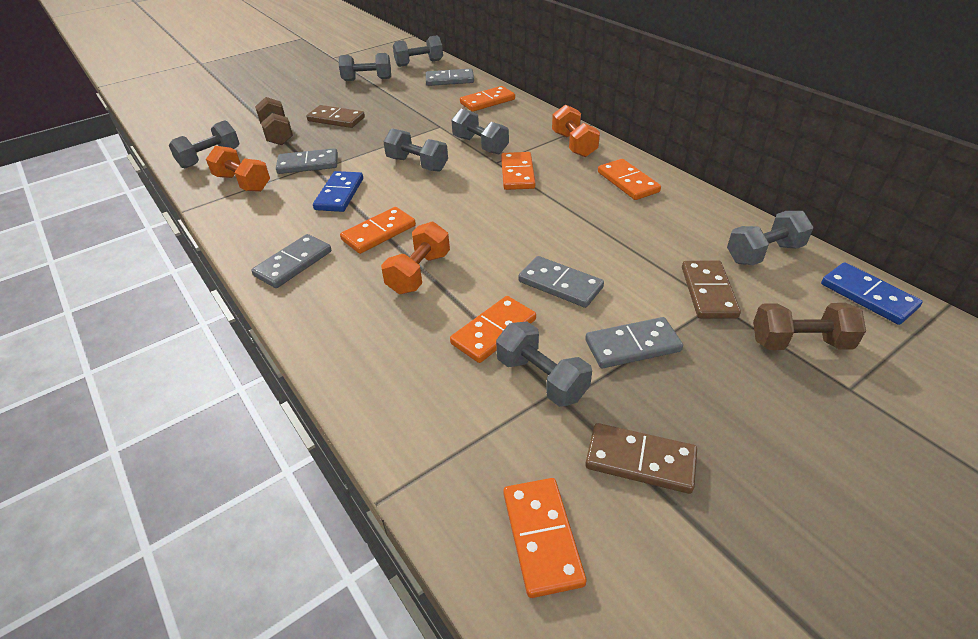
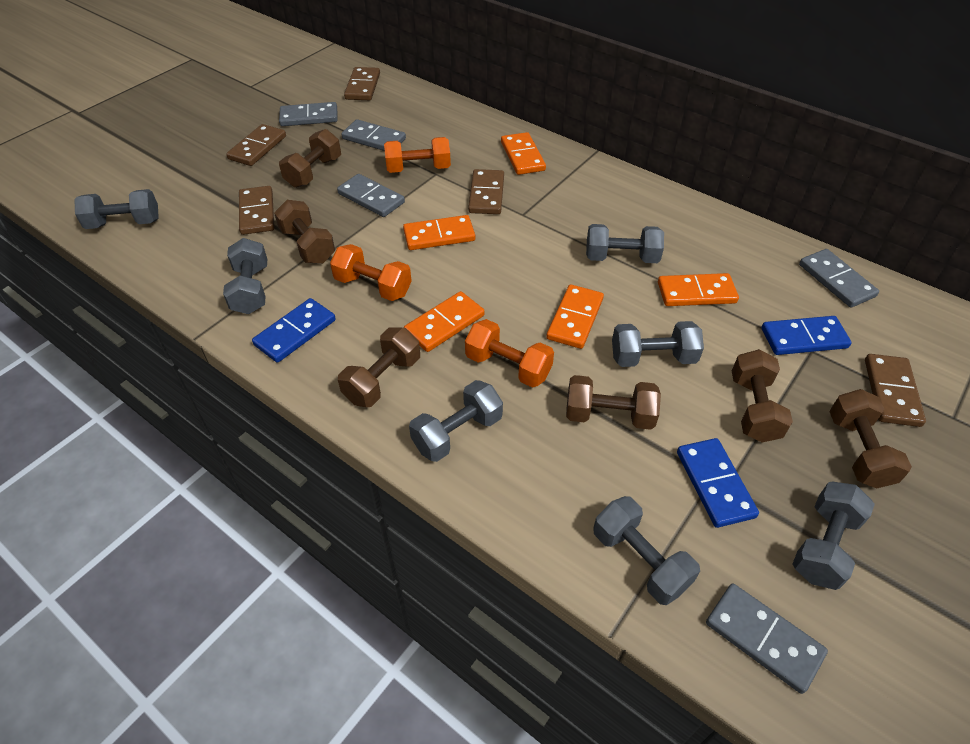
blue domino: [313,171,363,212] [821,262,923,325] = 2 -> [252,298,336,363] [677,438,759,528] [762,316,852,355] = 3
brown domino: [306,105,365,128] [585,423,697,494] [682,261,741,318] = 3 -> [226,124,286,166] [239,186,274,235] [344,67,380,100] [468,169,504,214] [865,354,926,427] = 5
brown dumbbell: [255,97,293,145] [753,303,866,350] = 2 -> [274,200,335,264] [279,129,341,188] [338,327,420,407] [566,375,661,430] [732,349,793,442] [830,389,912,489] = 6
orange domino: [340,207,416,254] [450,296,536,363] [460,86,515,112] [501,152,535,190] [503,478,586,598] [598,159,661,200] = 6 -> [403,215,475,250] [404,291,485,352] [501,132,546,175] [546,284,604,349] [658,273,739,306] = 5

